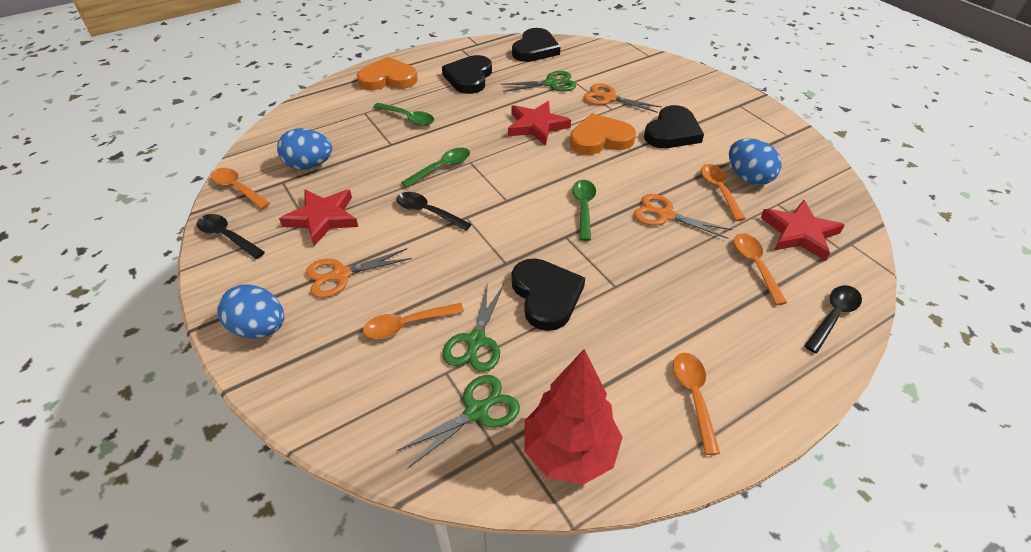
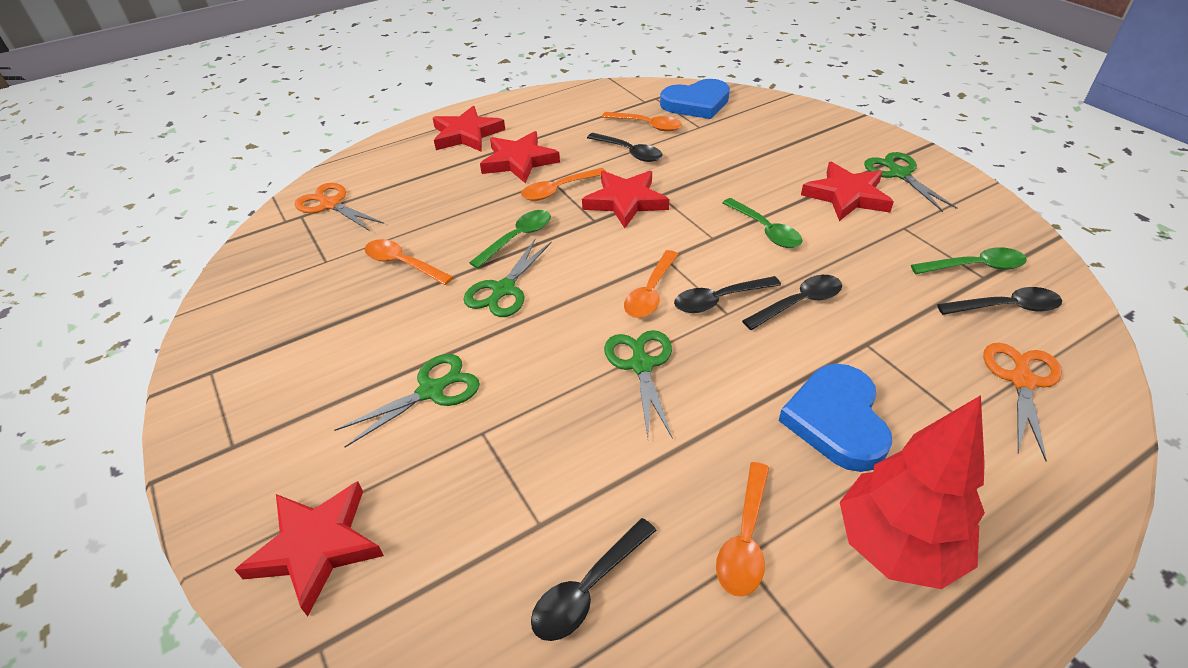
black heart: [442,55,492,94] [512,28,560,62] [512,258,585,331] [644,105,704,148] = 4 -> none = 0
black spoon: [197,214,265,259] [397,192,472,231] [804,285,862,353] = 3 -> [531,518,656,641] [587,133,662,162] [674,276,781,313] [742,275,842,330] [937,287,1062,315] = 5
blue egg: [217,284,284,339] [277,128,332,170] [729,139,781,185] = 3 -> none = 0
blue heart: none = 0 -> [660,79,730,119] [779,364,892,472] = 2
green scissors: [397,375,520,468] [442,282,504,372] [501,71,576,92] = 3 -> [334,354,480,447] [463,239,552,317] [604,330,673,439] [864,152,958,212] = 4
orange heart: [357,57,418,90] [570,113,636,155] = 2 -> none = 0
orange scissors: [306,248,412,298] [583,83,662,113] [634,194,732,239] = 3 -> [295,183,384,231] [983,343,1062,461] = 2
red star: [279,189,358,246] [508,101,571,146] [760,200,844,261] = 3 -> [235,481,384,617] [433,106,505,152] [480,131,560,183] [582,171,669,228] [801,162,894,221] = 5

